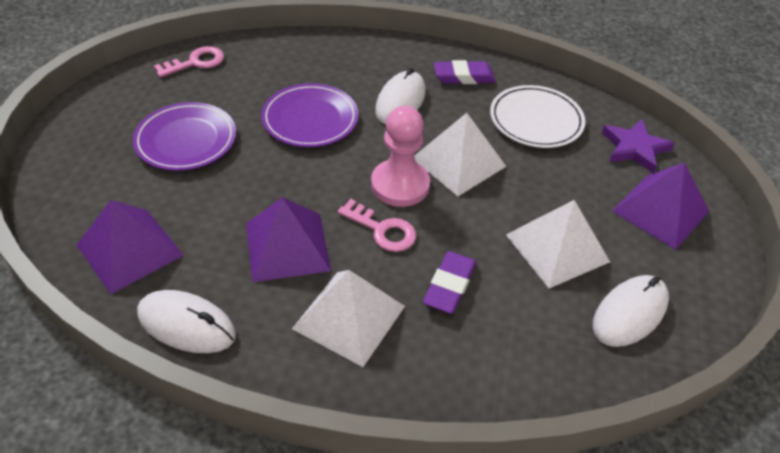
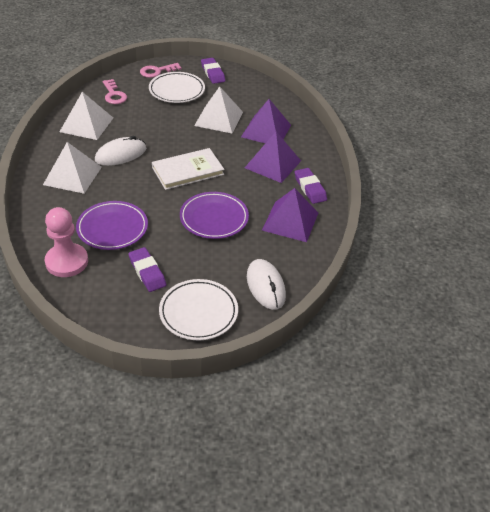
purple eraser: [423,251,476,314] [434,60,496,84] = 2 -> [129,247,166,292] [201,58,225,84] [295,168,327,204] = 3
purple star: [602,119,674,173] = 1 -> none = 0
white book: none = 0 -> [152,148,224,190] = 1
white mouse: [137,290,236,353] [375,68,425,124] [593,275,669,347] = 3 -> [95,136,146,166] [247,259,286,310] = 2
white plate: [490,85,585,148] = 1 -> [149,72,205,103] [159,279,238,340] = 2

